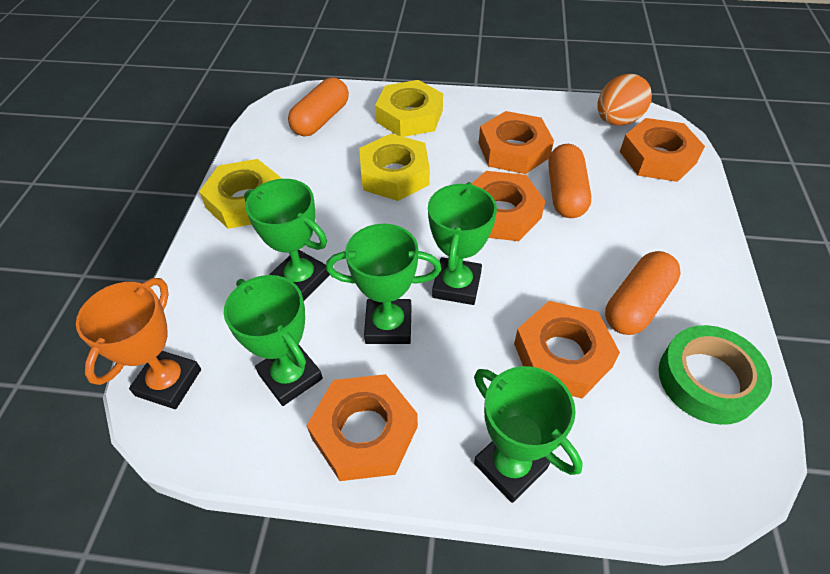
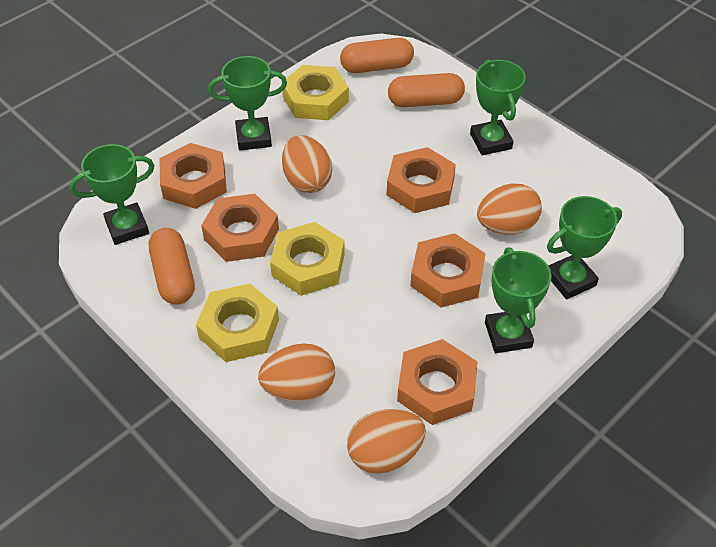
green tape: [659,325,772,425] = 1 -> none = 0
orange egg: [597,74,652,125] = 1 -> [258,343,335,402] [282,135,332,193] [347,409,426,474] [477,184,542,235] = 4
orange trophy: [76,278,201,409] = 1 -> none = 0

